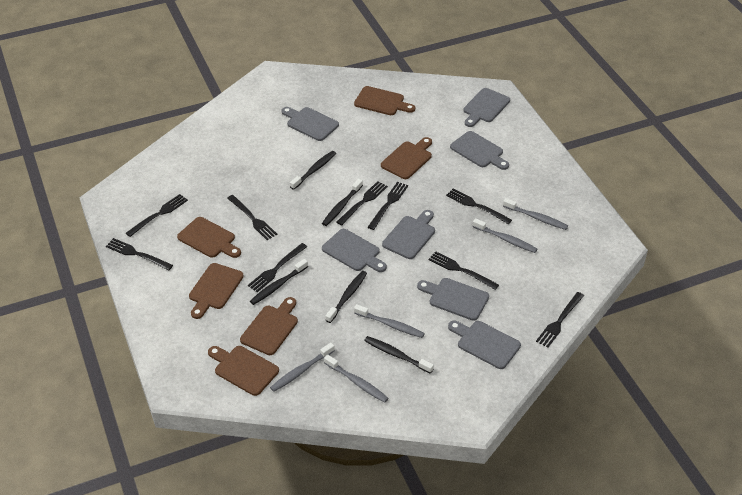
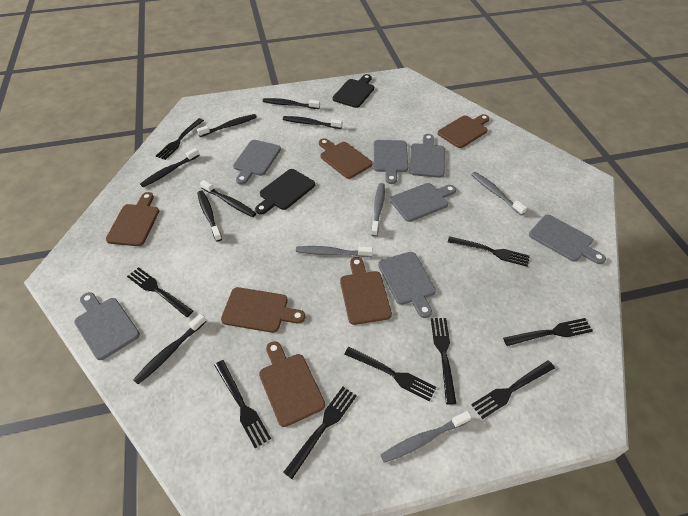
black cutting board: none = 0 -> [255,169,315,215] [332,74,374,108] = 2
black toothbrush: [250,259,308,305] [290,151,336,190] [322,179,363,226] [326,271,367,323] [364,336,434,374] = 5 -> [133,314,207,384] [140,148,200,187] [197,114,257,137] [197,191,222,242] [200,180,256,217] [263,98,320,109] [283,116,343,129] = 7
grey toothbrush: [270,343,335,392] [324,354,389,403] [354,304,425,338] [472,218,537,253] [503,198,568,230] = 5 -> [296,246,373,257] [371,183,385,237] [381,411,472,463] [471,172,527,215] = 4

